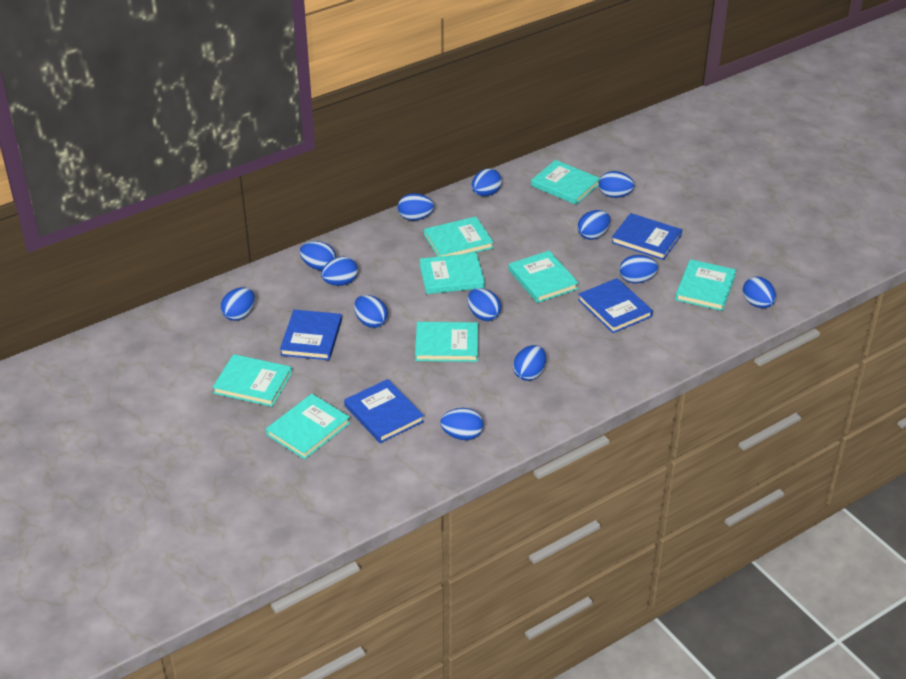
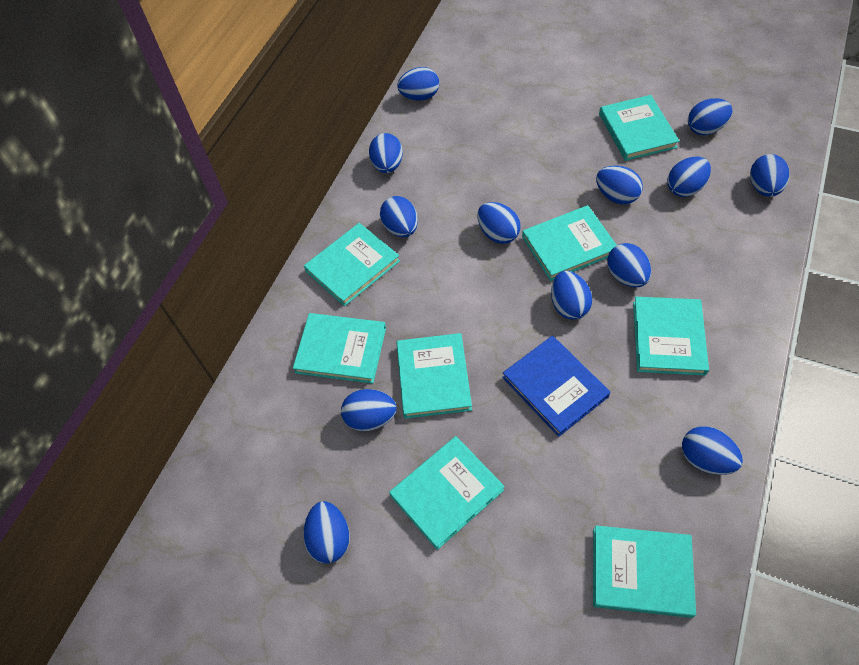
blue book: [280,310,342,360] [344,379,424,443] [578,278,653,333] [611,213,682,260] = 4 -> [502,336,610,437] = 1

